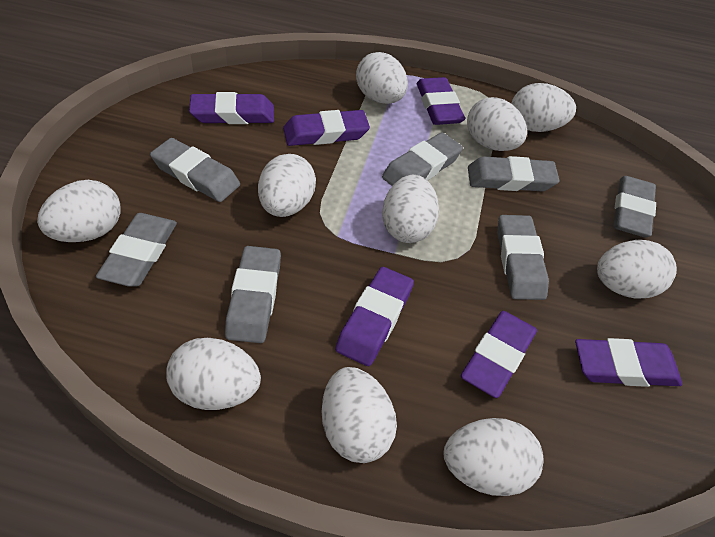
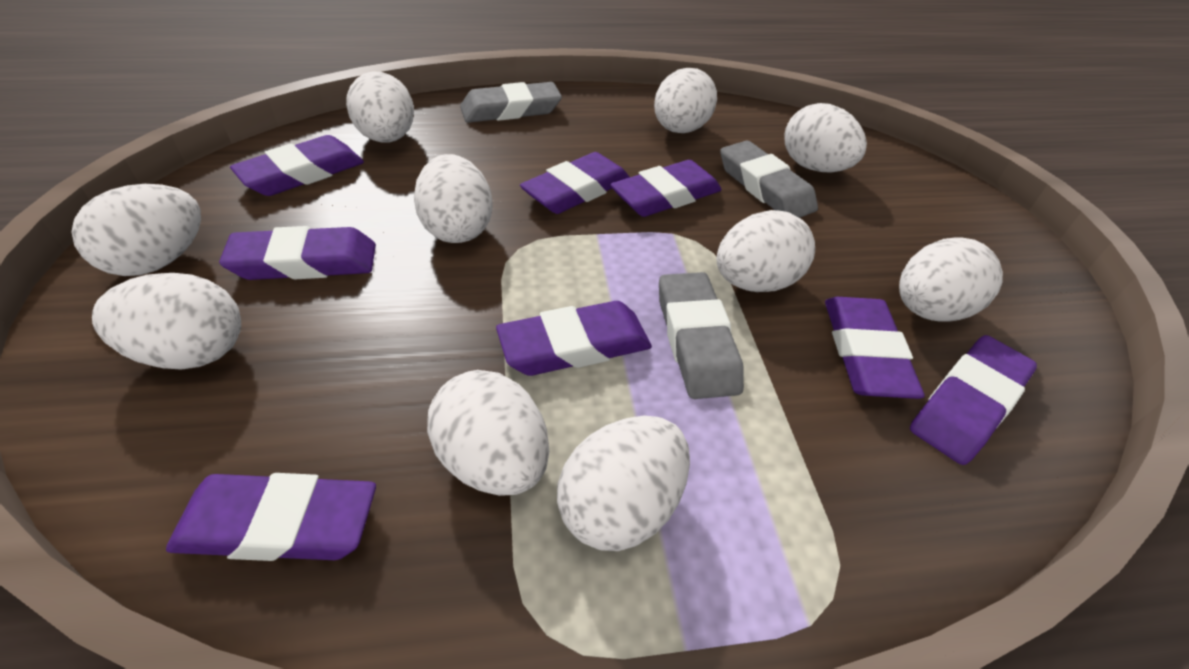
grey eraser: [96,213,177,287] [150,138,240,202] [225,246,281,343] [382,132,463,186] [468,156,560,191] [497,215,549,300] [614,176,656,238] = 7 -> [460,82,562,123] [659,272,744,399] [720,140,818,218] = 3
purple eraser: [189,92,274,124] [283,110,370,146] [335,267,414,366] [417,77,465,125] [461,311,537,398] [575,338,682,387] = 6 -> [166,473,376,561] [219,226,376,280] [230,135,364,196] [496,301,652,376] [520,152,630,214] [610,160,722,217] [825,297,925,399] [910,335,1037,465] = 8

